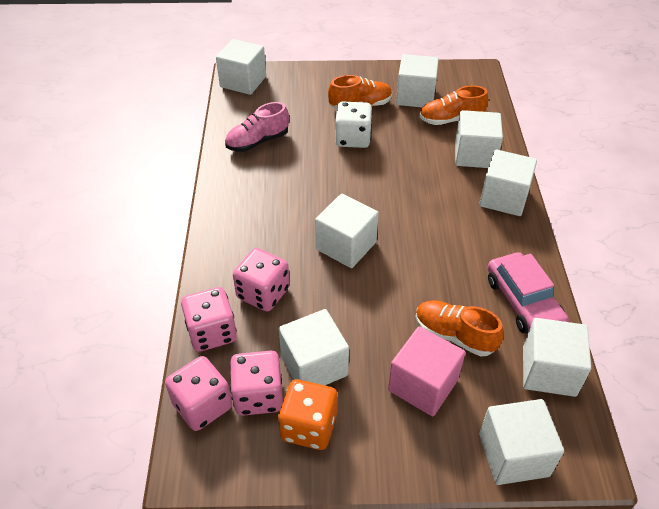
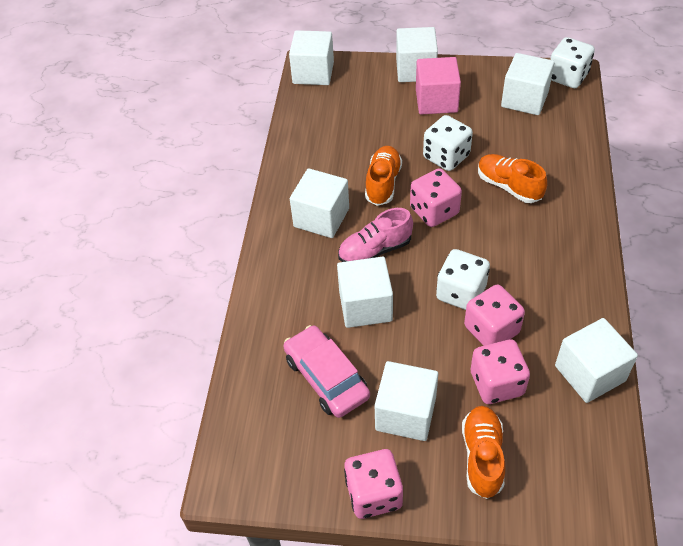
orange dice: [278,379,337,450] = 1 -> none = 0
white cube: [216,39,266,95] [279,309,349,385] [315,194,379,268] [396,54,439,108] [455,110,503,168] [479,150,537,216] [479,399,564,485] [523,318,591,397] = 8 -> [289,30,334,85] [290,168,349,238] [337,257,393,328] [375,361,438,441] [396,27,438,82] [501,53,555,115] [555,318,638,403] = 7
white dice: [335,102,372,148] = 1 -> [423,115,473,171] [436,249,490,310] [550,37,595,88] = 3

